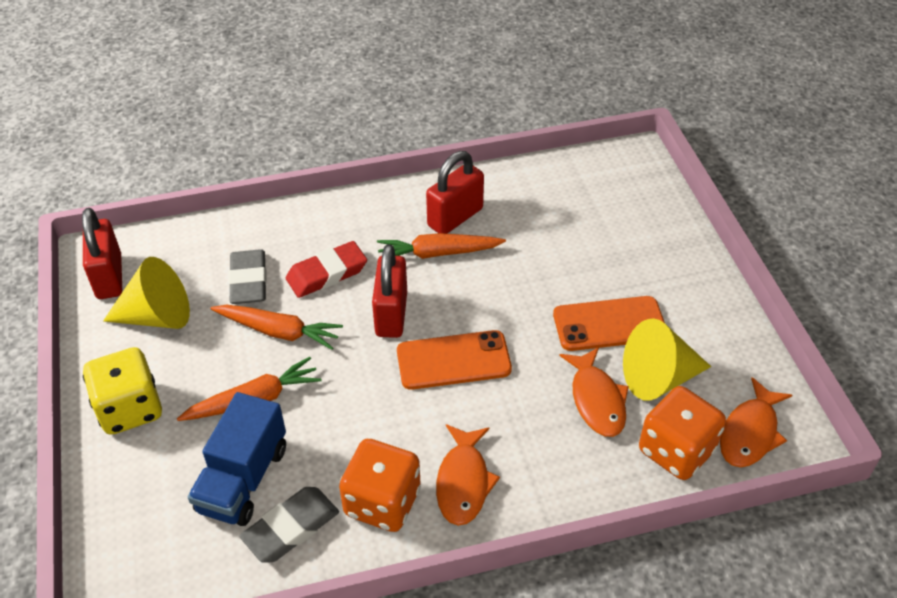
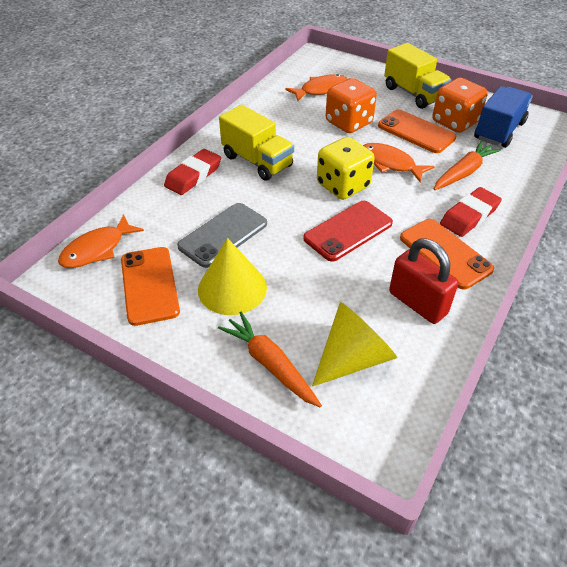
grey eraser: [228,249,267,304] [239,487,339,563] = 2 -> none = 0
grey phone: none = 0 -> [177,203,267,268] = 1
orange carrot: [177,357,321,421] [211,305,343,350] [377,233,506,259] = 3 -> [218,312,322,407] [434,141,501,190] = 2
orange phone: [397,330,512,390] [553,296,665,351] = 2 -> [121,247,180,326] [378,109,457,153] [400,219,494,290] = 3
red eraser: [286,241,367,298] = 1 -> [164,149,221,195] [440,187,502,237] = 2
red padlock: [82,208,122,299] [372,244,407,338] [426,151,484,234] = 3 -> [389,238,459,324] = 1
red phone: none = 0 -> [303,201,393,262] = 1
yellow truck: none = 0 -> [219,105,294,181] [384,43,452,109] = 2

